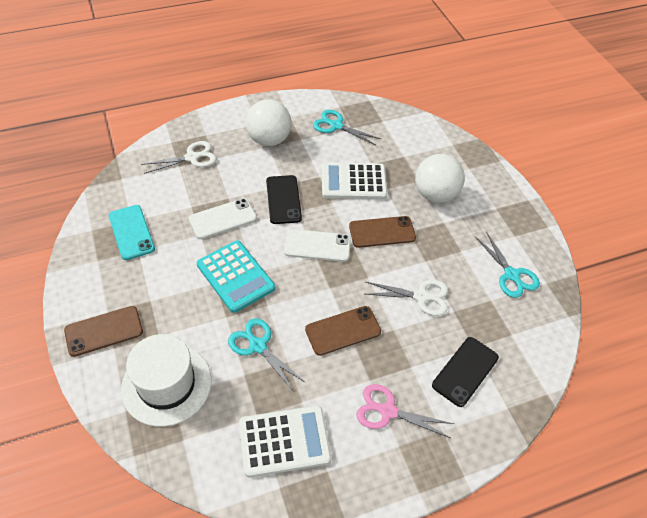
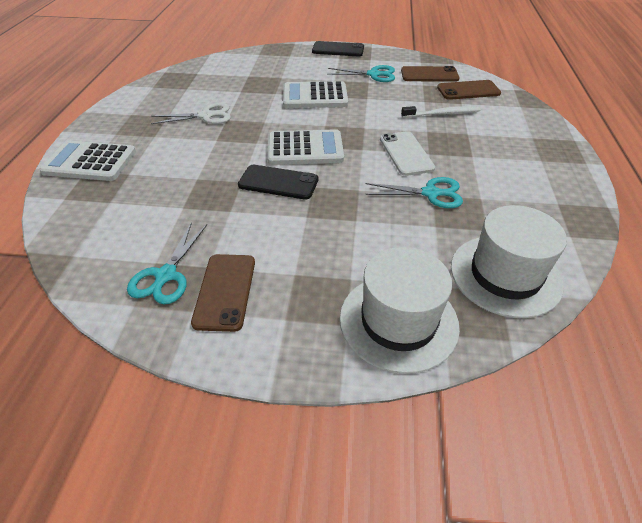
pink scissors: [356,384,454,438] = 1 -> none = 0
turquoise calculator: [197,240,275,313] = 1 -> none = 0
turquoise phone: [109,205,155,260] = 1 -> none = 0
white ball: [246,99,292,146] [415,154,465,203] = 2 -> none = 0
white calculator: [239,405,331,477] [322,162,387,199] = 2 -> [39,140,136,181] [268,129,344,165] [283,81,348,108] = 3
white hat: [121,334,212,427] = 1 -> [340,247,460,374] [451,205,567,318] = 2
white phone: [189,198,257,239] [284,229,351,262] = 2 -> [380,131,435,176] = 1
white scissors: [141,141,217,174] [366,280,448,316] = 2 -> [151,103,231,124] = 1
white toothbrush: none = 0 -> [401,106,481,118] = 1

